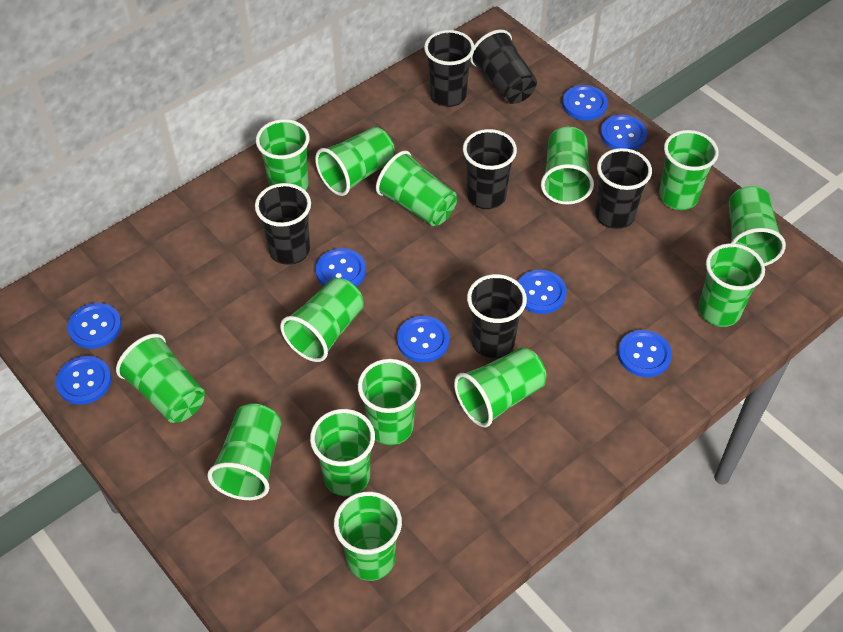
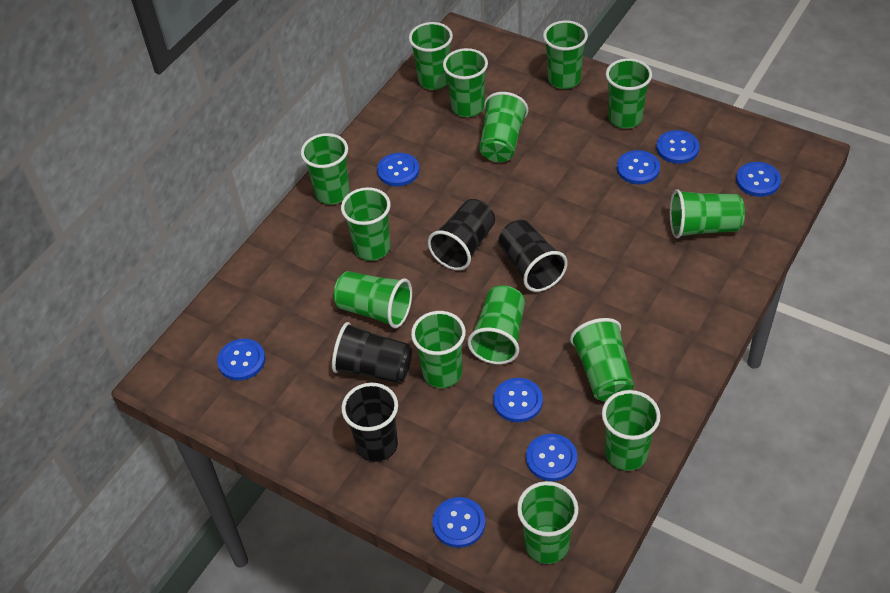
black cup: [255,183,311,265] [424,30,475,107] [463,129,517,209] [467,274,527,358] [470,30,537,104] [595,148,652,229] = 6 -> [332,322,412,383] [341,383,398,462] [428,199,495,270] [498,220,568,292] = 4

